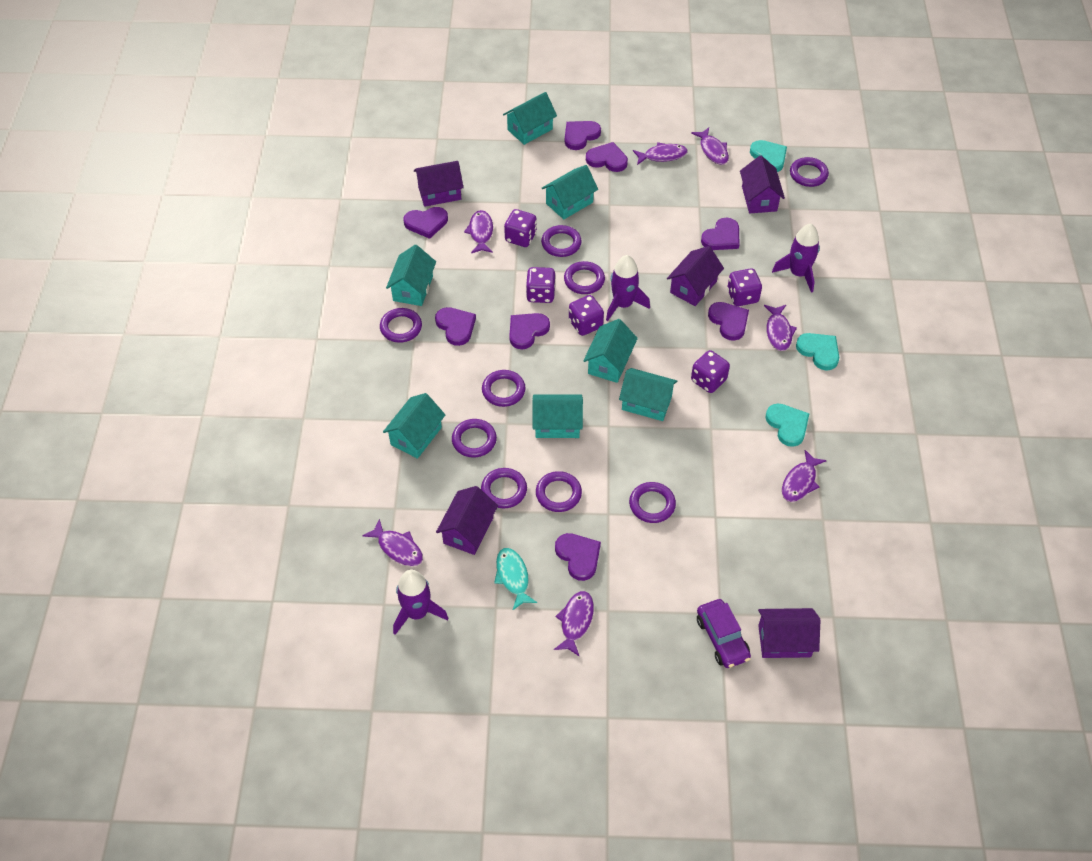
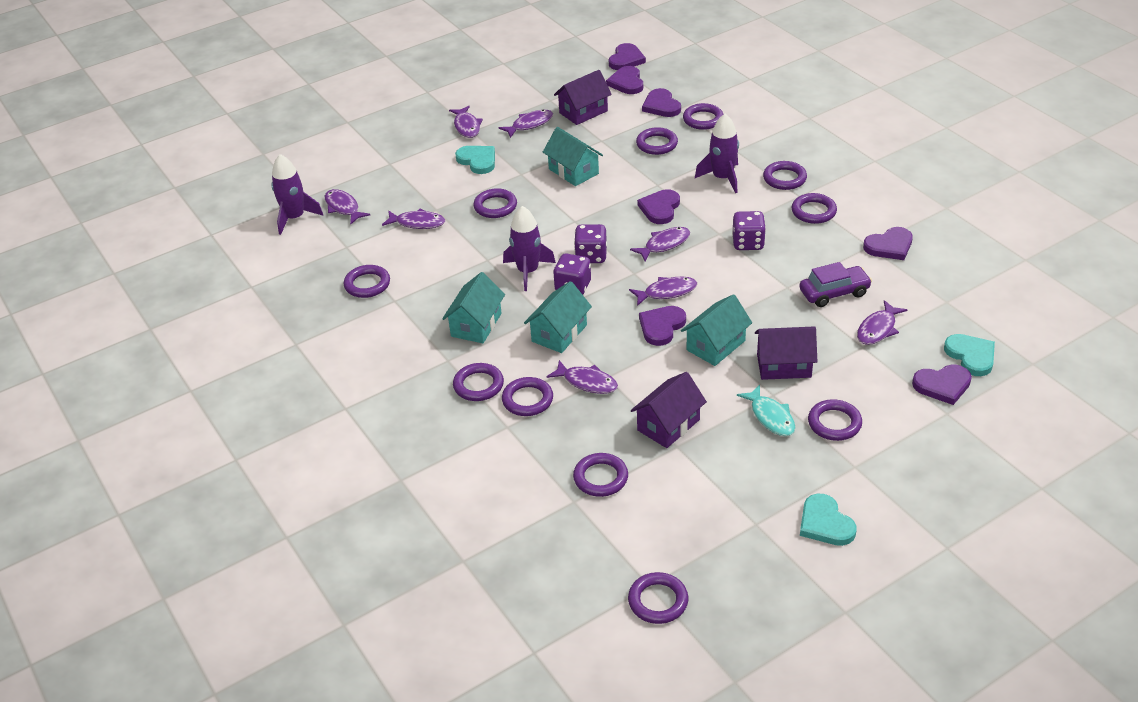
purple dice: [504,209,537,247] [526,267,555,303] [569,295,604,336] [691,350,730,393] [727,268,762,306] = 5 -> [553,253,591,295] [574,224,607,263] [732,211,766,250] = 3
purple fish: [363,519,423,566] [464,210,493,253] [554,591,594,657] [633,142,688,165] [691,128,729,165] [764,305,797,351] [782,450,827,502] = 7 -> [325,189,370,225] [382,209,445,229] [449,106,483,138] [499,110,553,138] [546,360,618,394] [629,277,697,306] [630,227,690,261] [857,300,907,345] = 8
purple heart: [404,207,448,239] [435,307,476,346] [509,313,550,349] [555,533,601,581] [565,121,601,150] [586,142,628,172] [701,218,740,250] [708,302,749,341] = 8 -> [606,66,643,94] [609,43,646,70] [637,189,680,224] [639,306,686,346] [642,88,681,117] [863,227,913,260] [912,365,972,405] = 7
purple house: [414,161,464,207] [436,486,498,555] [667,246,724,306] [740,156,785,214] [758,608,820,658] = 5 -> [554,70,612,125] [631,372,707,448] [755,326,817,380] = 3
purple ring: [380,308,422,343] [452,419,497,458] [481,468,527,508] [482,370,526,407] [536,471,582,512] [541,225,582,257] [564,261,605,294] [629,482,676,523] [790,157,829,187] = 9 -> [344,265,390,298] [453,363,504,401] [473,188,517,218] [502,377,553,416] [573,453,628,497] [628,572,688,624] [636,127,678,155] [683,103,723,130] [763,161,807,190] [791,193,837,224] [808,399,862,441] = 11
turquoise house: [383,393,445,459] [386,245,436,306] [503,92,557,145] [533,394,583,438] [542,165,598,220] [583,319,638,383] [619,368,677,421] = 7 -> [442,272,505,343] [524,281,592,353] [543,127,603,186] [681,294,752,366] = 4

